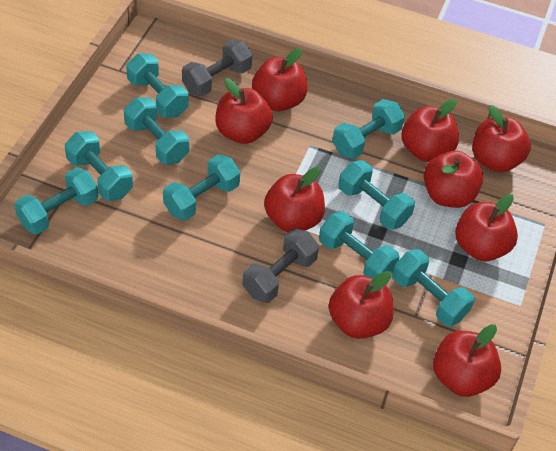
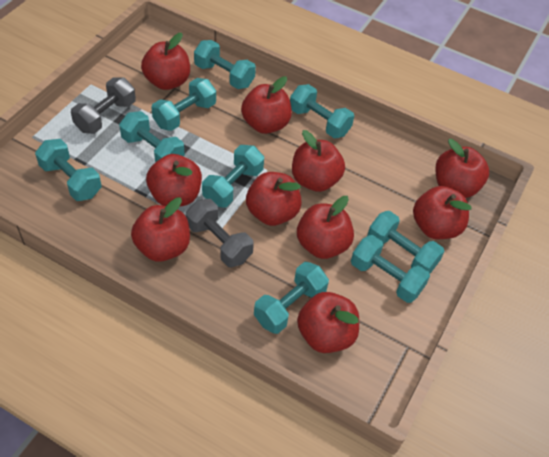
red apple: [215,78,273,144] [252,48,308,111] [264,167,325,232] [329,271,393,339] [401,99,459,162] [424,151,483,208] [433,324,501,397] [455,194,518,261] [472,105,531,172] = 9 -> [131,197,190,262] [141,33,190,90] [146,154,202,207] [241,76,292,134] [246,172,302,226] [292,130,345,192] [297,196,354,259] [297,292,359,353] [413,186,471,239] [436,139,489,198] = 10

